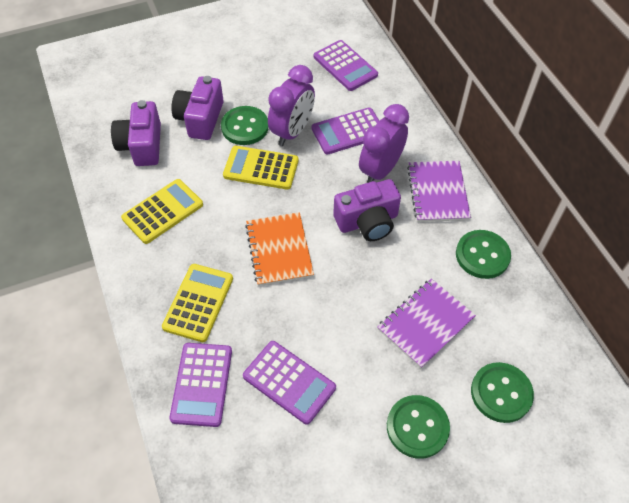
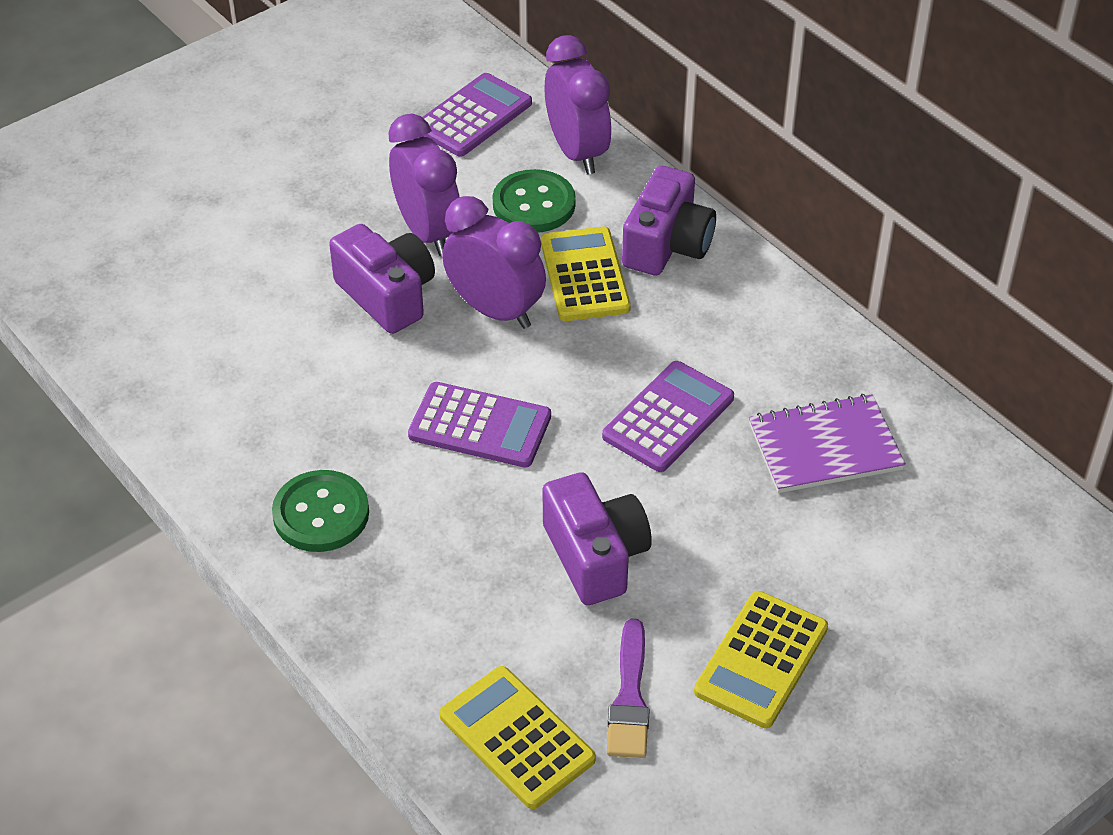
green button: [221,106,269,145] [387,395,450,459] [456,230,511,279] [471,362,534,423] = 4 -> [272,470,369,552] [493,169,576,233] = 2
orange notebook: [245,212,314,286] = 1 -> none = 0
purple brush: none = 0 -> [607,619,650,758] = 1
purple calculator: [169,343,232,427] [243,341,336,425] [312,108,379,155] [314,40,378,91] = 4 -> [408,382,551,468] [422,73,532,157] [602,361,734,472] = 3
purple clock: [268,65,315,146] [359,104,409,183] = 2 -> [388,114,460,256] [442,196,546,329] [544,35,612,175] = 3
purple notebook: [377,278,476,368] [407,161,471,222] = 2 -> [749,394,906,493] = 1

